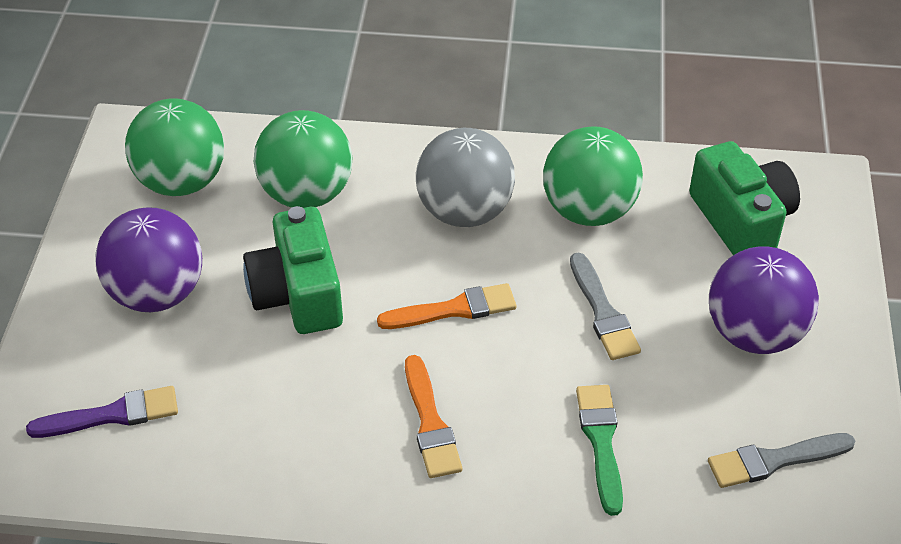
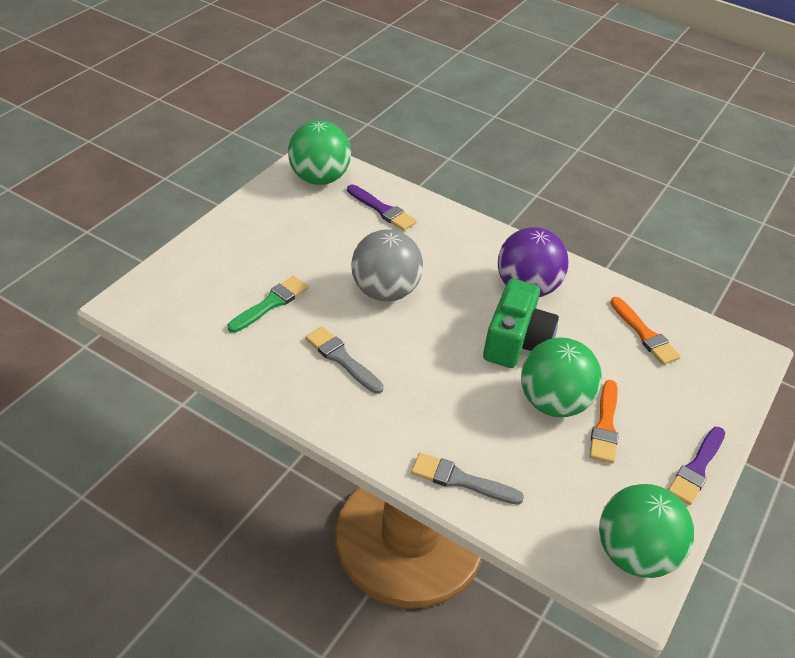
green camera: [243,206,343,334] [689,141,800,255] = 2 -> [483,279,559,368] = 1
purple ball: [95,207,202,312] [709,247,819,354] = 2 -> [498,227,569,297] = 1
purple brush: [26,386,178,438] = 1 -> [347,184,417,231] [668,427,725,505] = 2

